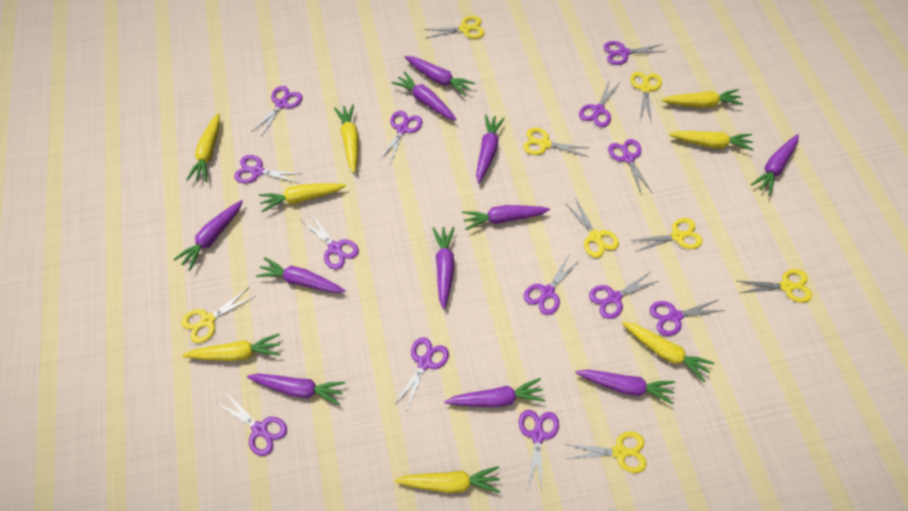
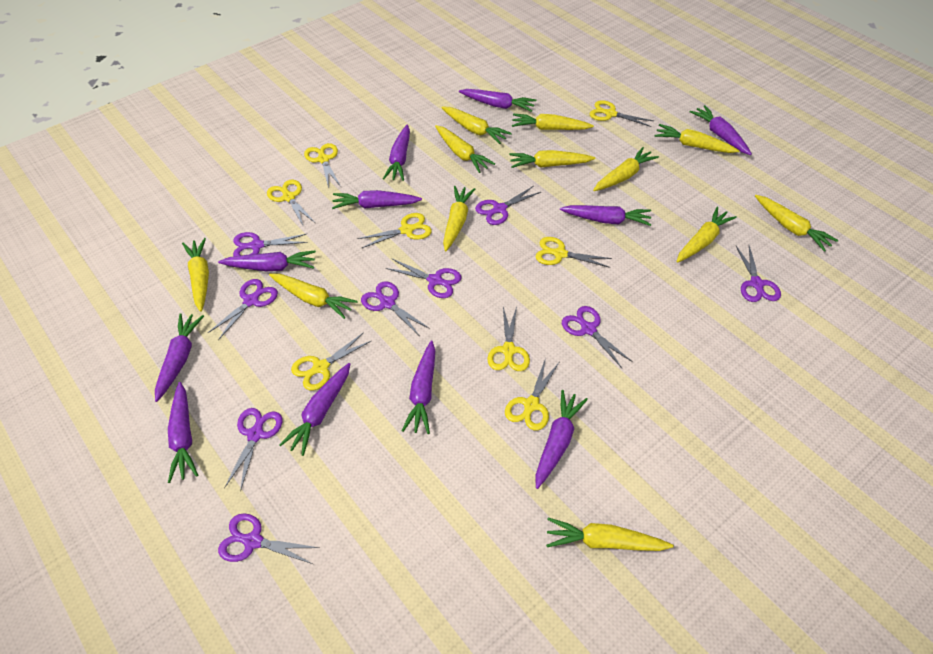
purple scissors: [217,393,287,456] [234,155,302,183] [251,86,302,137] [302,214,359,270] [379,111,423,164] [394,338,449,410] [519,410,559,489] [524,255,580,315] [579,79,621,127] [589,272,658,319] [604,41,666,65] [608,139,652,196] [650,299,725,336] = 13 -> [208,279,278,340] [218,513,319,564] [224,408,283,492] [233,232,308,256] [361,281,430,335] [385,259,461,298] [475,186,541,225] [562,306,633,368] [736,245,781,302] = 9
yellow carrot: [182,334,280,361] [186,113,220,182] [259,183,346,212] [334,104,359,173] [395,466,501,493] [622,322,715,382] [661,89,743,108] [669,131,754,151] = 8 -> [182,238,209,312] [269,274,358,319] [435,125,495,173] [442,107,512,144] [443,186,475,251] [509,150,595,168] [512,114,594,130] [546,517,674,551] [593,147,659,191] [655,124,740,153] [677,207,737,263] [755,195,838,252] = 12

